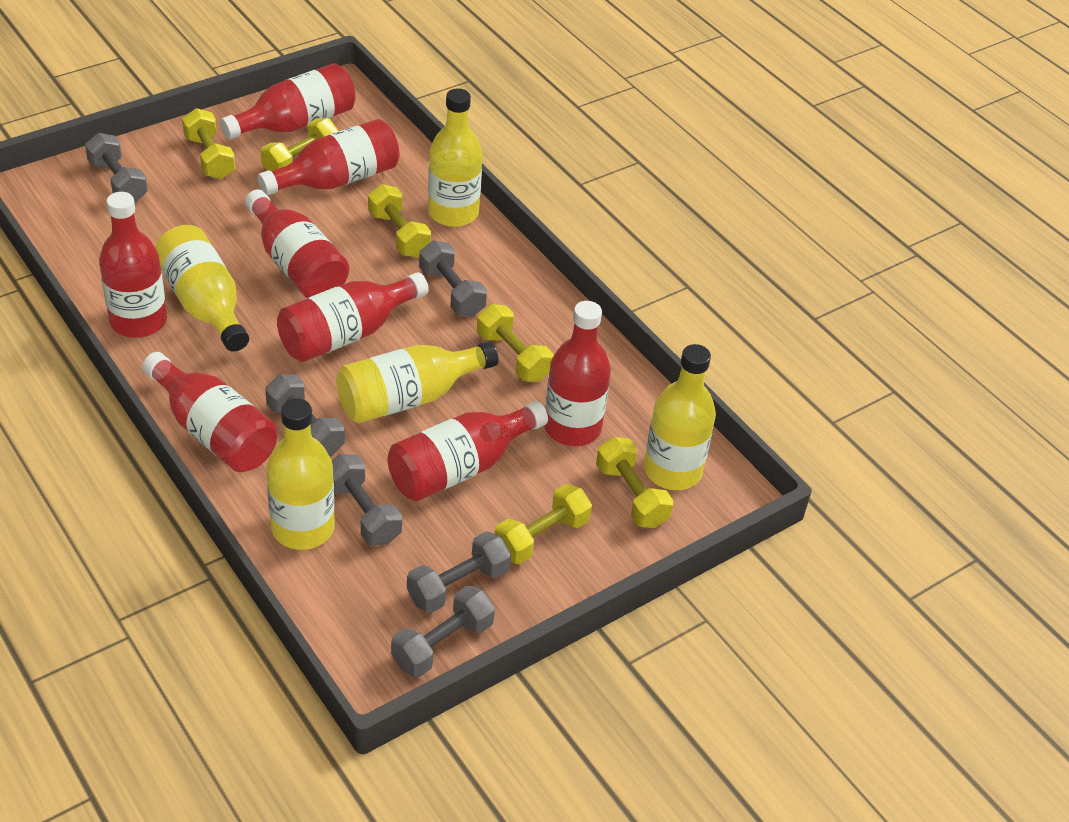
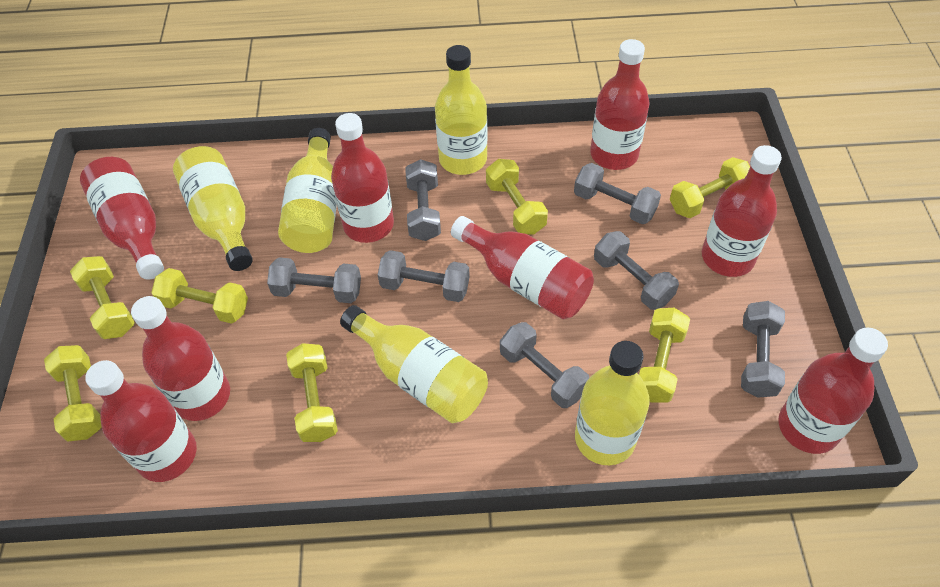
grey dumbbell: [85,133,148,202] [265,374,345,456] [332,454,402,545] [391,586,495,677] [407,531,511,613] [419,240,487,317] = 6 -> [267,257,361,303] [378,250,470,302] [405,159,441,241] [500,322,589,408] [574,163,661,224] [594,231,679,310] [741,301,785,398] = 7
yellow dumbbell: [182,108,236,179] [261,118,339,171] [368,184,431,258] [477,304,553,382] [495,484,592,564] [596,437,674,528] = 6 -> [44,345,101,442] [70,256,135,339] [151,268,248,324] [286,343,338,442] [486,159,548,234] [639,308,690,403] [670,157,750,218] = 7

